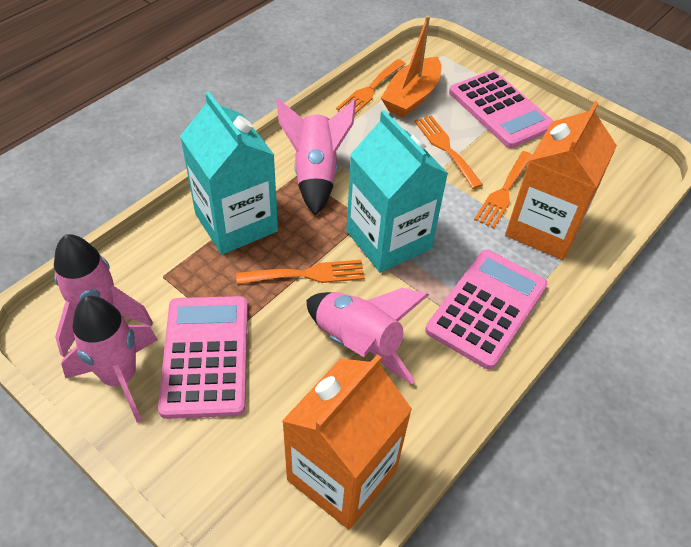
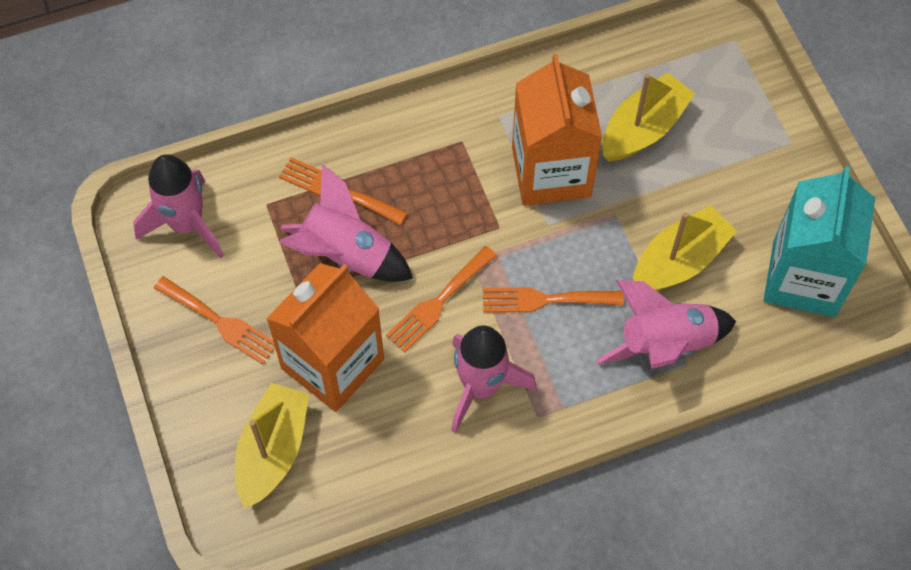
orange boat: [381,15,441,118] = 1 -> none = 0
pink calculator: [158,296,248,419] [425,249,548,370] [449,70,554,148] = 3 -> none = 0
turquoise carton: [180,92,278,255] [346,110,448,273] = 2 -> [764,166,875,317] = 1
yellow boat: none = 0 -> [235,383,309,509] [602,72,695,161] [633,205,737,291] = 3

